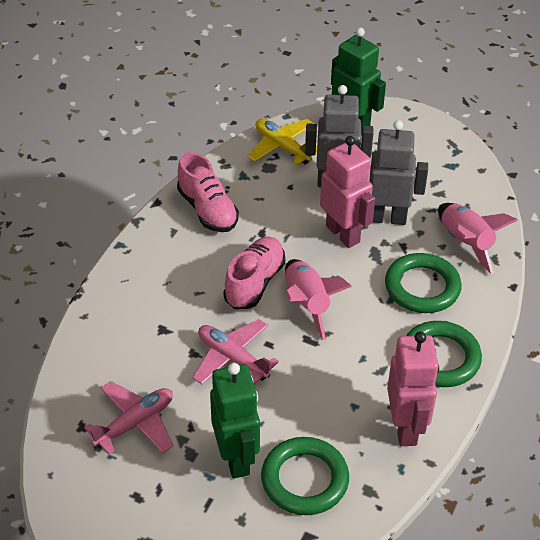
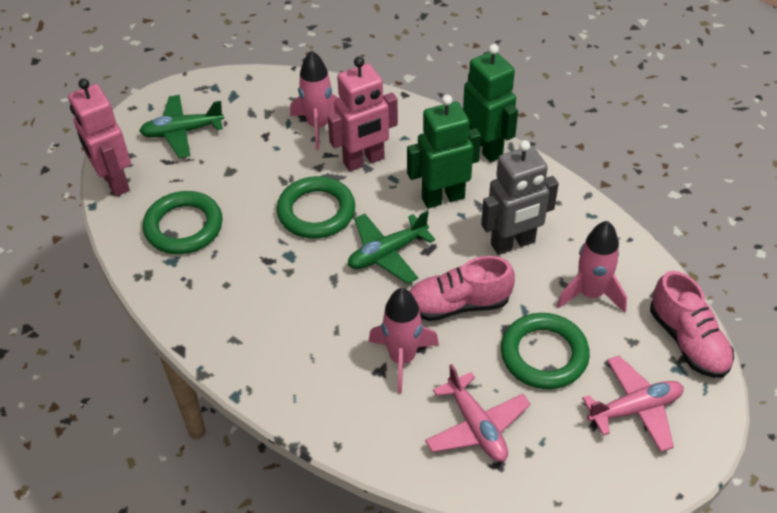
green plane: none = 0 -> [139,95,224,158] [348,211,435,284] = 2
grey robot: [305,85,374,187] [369,120,428,225] = 2 -> [481,140,559,255] = 1
pink rocket: [285,259,352,340] [438,203,518,274] = 2 -> [290,51,338,150] [368,288,439,393] [557,221,627,313] = 3
yellow plane: [247,119,317,165] = 1 -> none = 0

